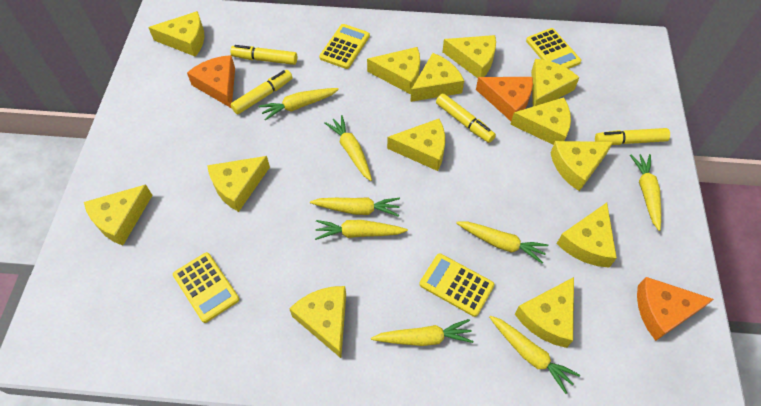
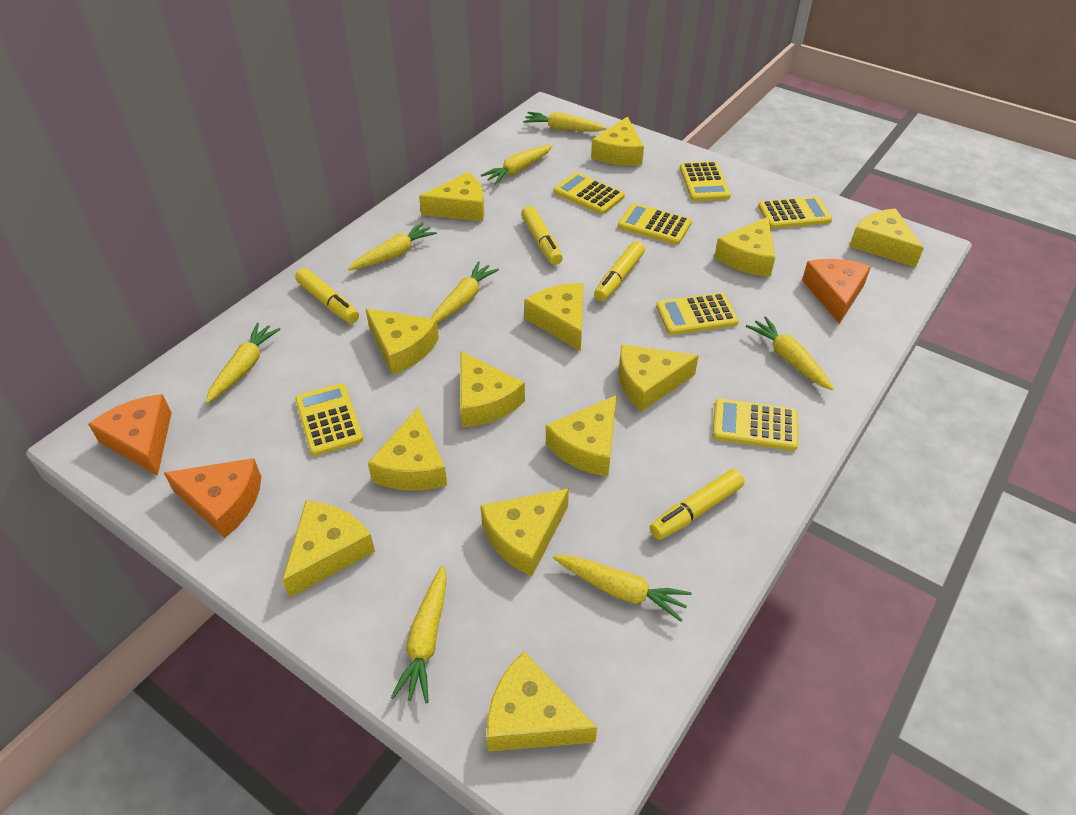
yellow calculator: [173,252,239,323] [319,24,370,69] [420,253,494,317] [526,28,581,69] = 4 -> [295,383,363,456] [554,172,625,214] [618,203,692,245] [656,293,739,335] [680,161,731,201] [713,398,798,451] [758,196,832,229] = 7

